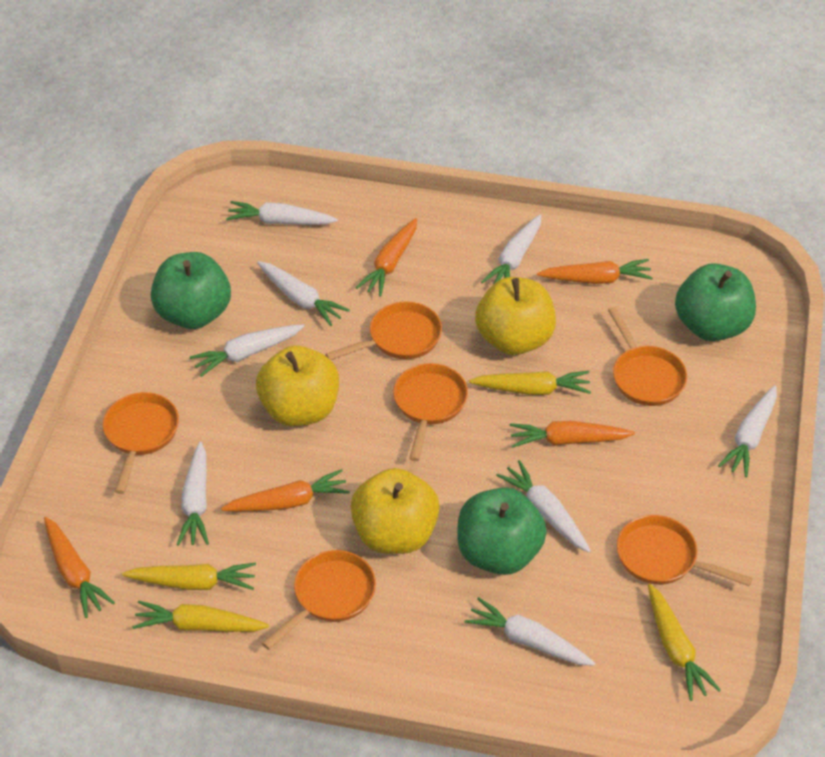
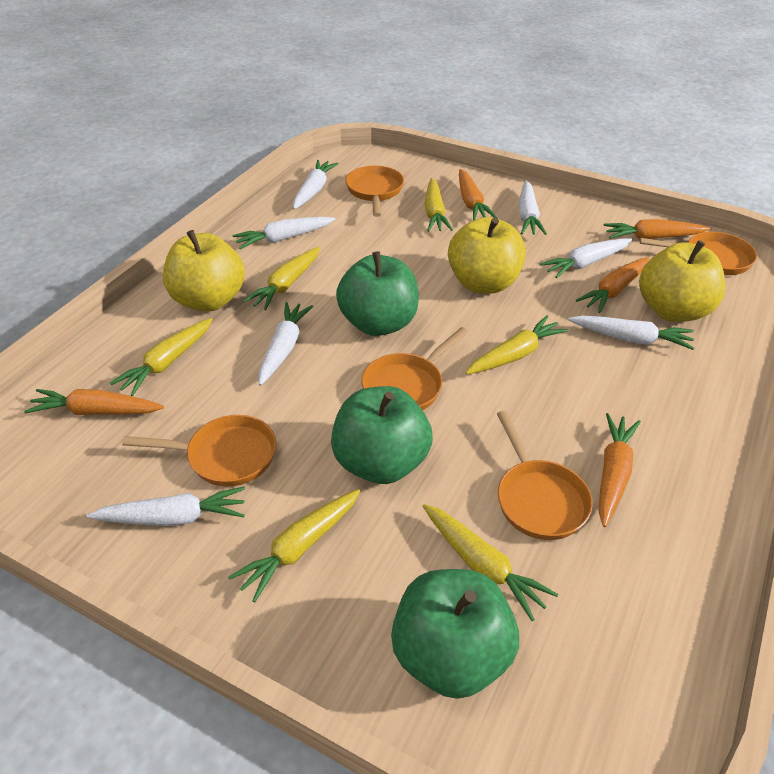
orange pan: [103,392,179,494] [262,550,376,650] [326,301,442,360] [393,363,468,461] [608,307,687,406] [617,515,753,586] = 6 -> [122,415,276,487] [345,165,404,217] [362,327,468,410] [497,411,593,540] [639,232,757,275] = 5
white carrot: [177,441,209,546] [190,325,304,377] [226,201,338,225] [257,261,350,326] [465,597,595,666] [481,215,541,283] [496,460,591,552] [718,385,777,477] = 8 -> [87,487,245,526] [232,217,335,249] [258,302,313,386] [293,160,339,209] [518,181,547,235] [540,238,632,278] [568,315,694,350] = 7
yellow carrot: [122,563,256,590] [132,601,269,632] [469,371,591,395] [648,584,721,701] = 4 -> [110,318,213,396] [228,489,360,602] [243,247,320,310] [423,504,558,621] [424,178,453,232] [466,315,568,374] = 6

